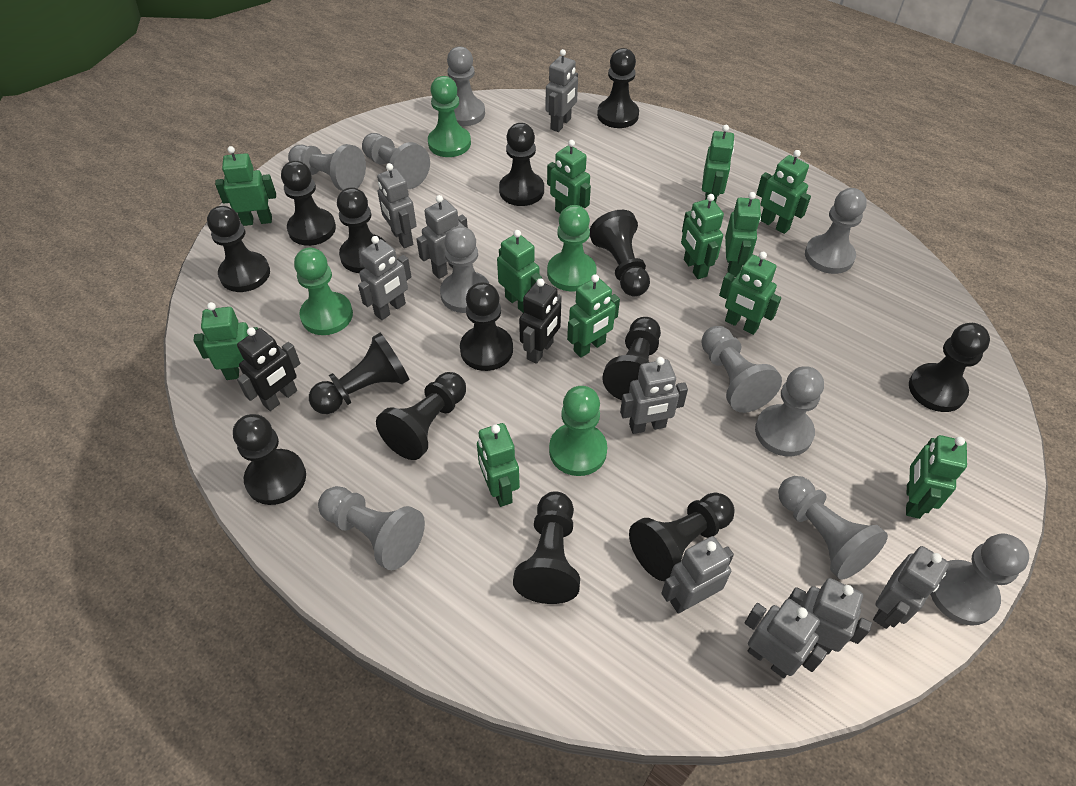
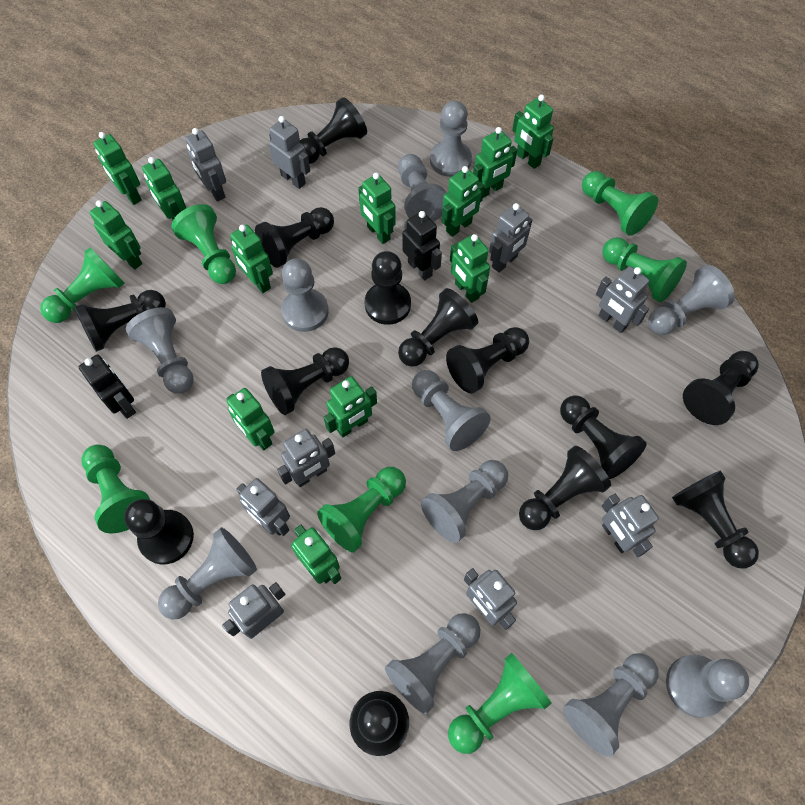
black pawn: [207,206,270,292] [233,414,306,505] [281,161,336,246] [309,333,410,414] [337,187,386,273] [376,372,466,460] [460,282,513,371] [499,123,544,206] [513,491,580,604] [590,210,650,296] [597,48,639,128] [602,317,661,400] [629,493,735,581] [909,323,990,412] = 14 -> [74,290,166,352] [124,499,194,564] [255,207,334,268] [261,347,349,415] [300,97,367,164] [350,691,409,756] [365,251,411,325] [398,288,478,367] [446,327,529,393] [519,446,611,530] [560,395,647,479] [672,471,759,569] [683,351,759,425] = 13
green pawn: [294,247,353,335] [428,76,471,157] [547,205,597,291] [549,386,607,476] = 4 -> [40,247,124,323] [81,444,150,533] [171,204,236,284] [317,467,406,552] [448,653,552,754] [582,171,658,236] [602,237,687,302] = 7
grey pawn: [288,144,366,191] [318,486,425,570] [362,133,430,189] [440,226,489,313] [447,46,485,126] [701,326,782,413] [755,366,824,456] [778,476,888,580] [805,188,867,274] [930,533,1029,626] = 10 -> [126,307,194,394] [158,528,257,620] [281,259,328,332] [385,613,480,714] [398,154,446,222] [412,370,491,451] [421,460,508,543] [430,100,472,177] [563,653,659,757] [648,265,735,335] [666,654,749,718] = 11

